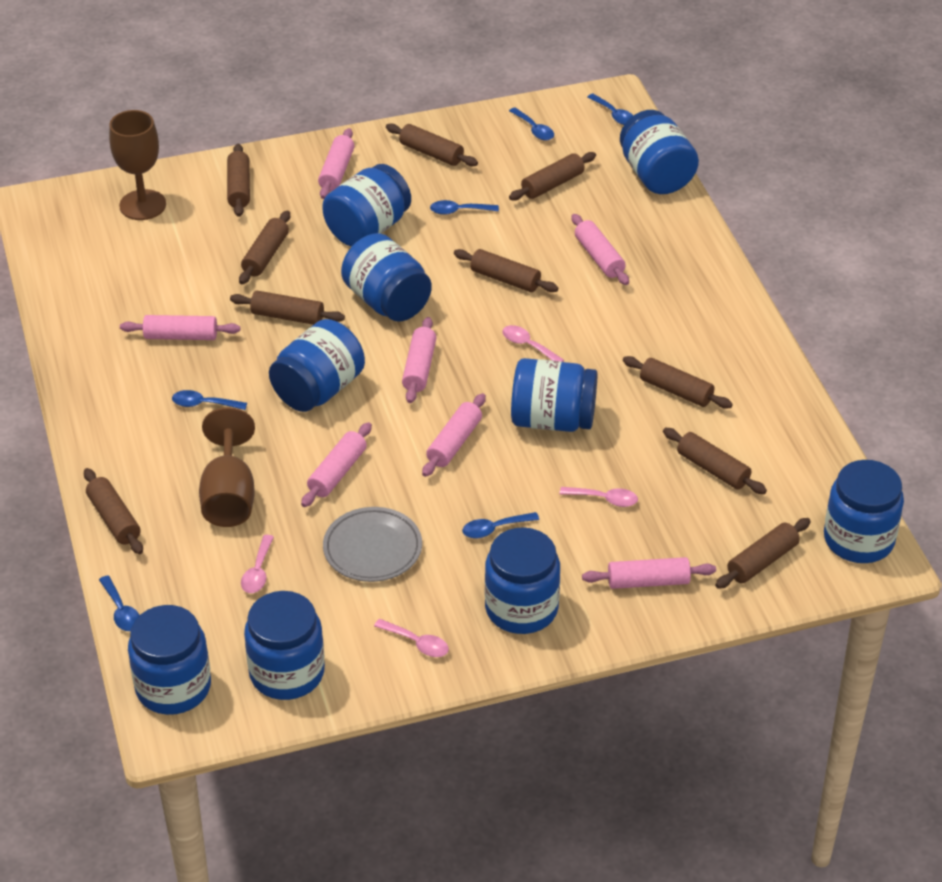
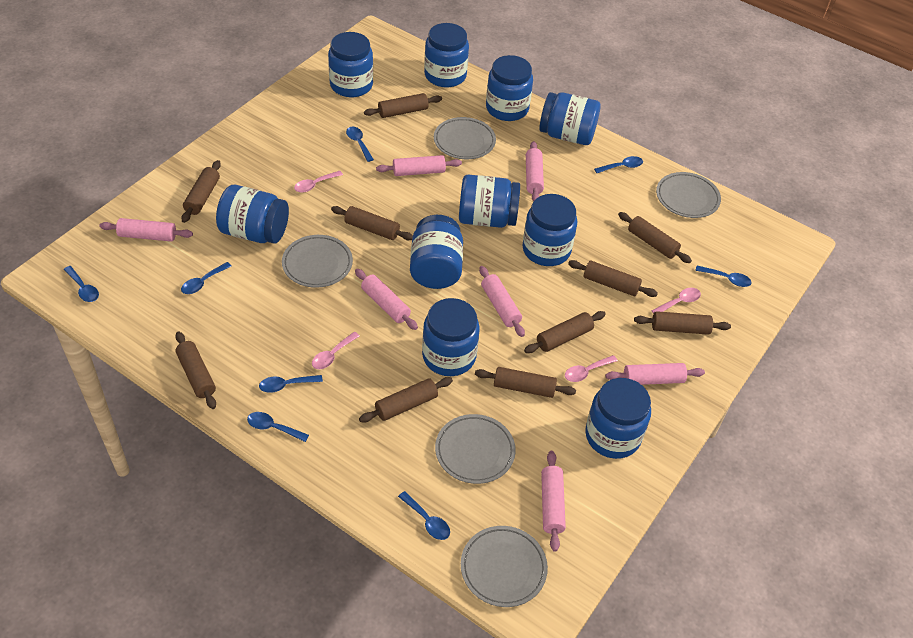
blue jar: [128,605,211,715] [244,591,325,700] [269,319,365,412] [322,164,411,247] [341,233,432,322] [485,527,560,634] [511,358,598,432] [620,110,699,194] [824,460,904,563] = 9 -> [216,185,289,243] [328,32,373,97] [410,215,463,289] [422,298,480,376] [424,23,469,87] [459,174,520,228] [486,55,533,121] [522,194,577,266] [539,92,601,145] [585,378,651,459] = 10
blue spoon: [99,575,140,631] [172,390,247,410] [430,200,499,215] [462,512,539,538] [509,107,554,140] [587,94,633,125] = 6 -> [64,266,99,302] [181,262,231,294] [247,412,309,442] [259,375,323,393] [346,127,374,162] [398,491,450,540] [594,156,643,173] [695,266,752,287] = 8
brown goblet: [109,110,166,220] [199,407,255,527] = 2 -> none = 0
grey plate: [323,507,422,582] = 1 -> [282,235,353,288] [434,117,496,159] [435,414,516,484] [461,526,548,607] [656,172,721,218] = 5

